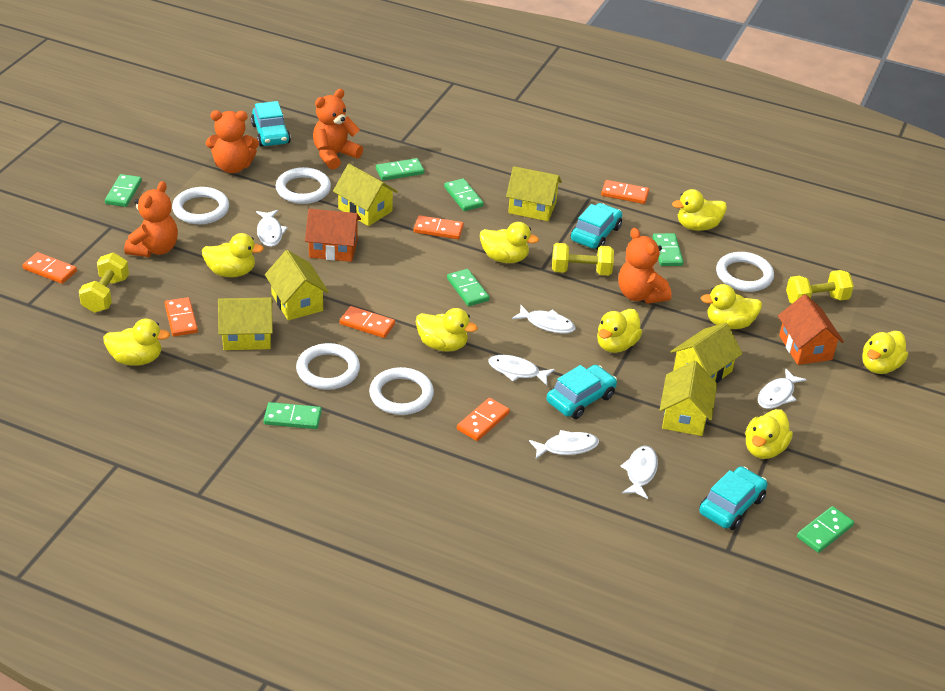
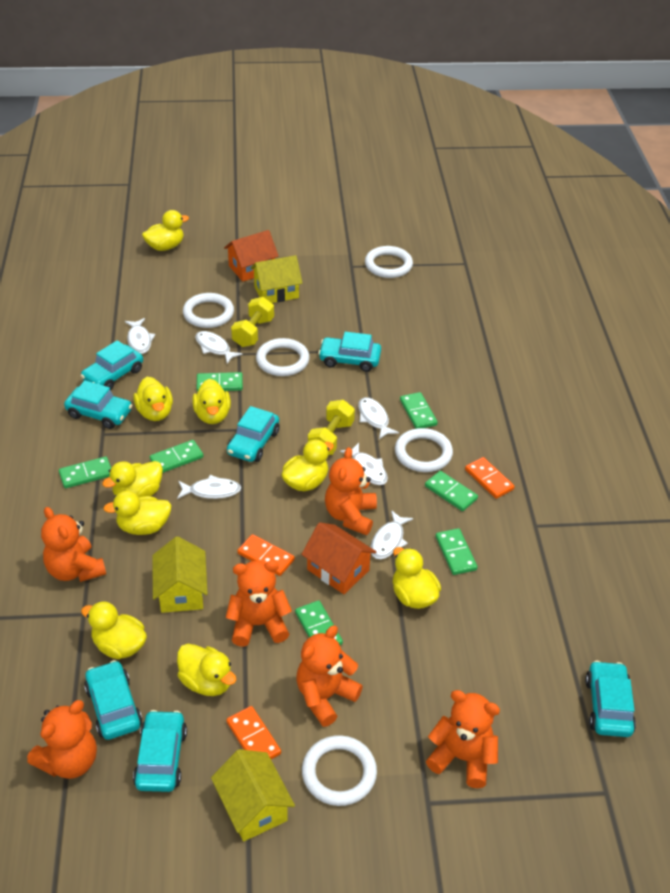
orange domino: [22,252,77,284] [165,297,198,336] [340,306,395,338] [414,215,464,239] [457,398,510,441] [601,180,649,204] = 6 -> [226,706,281,759] [237,534,295,576] [465,457,515,499] = 3
orange teddy bear: [124,181,178,257] [206,110,259,173] [313,89,363,170] [618,228,672,304] = 4 -> [27,700,97,779] [41,507,106,582] [226,560,292,647] [296,625,363,727] [325,447,377,535] [426,690,500,788] = 6
turquoise car: [251,101,291,147] [547,365,617,419] [570,203,622,250] [699,466,767,530] = 4 -> [64,380,133,429] [81,340,143,390] [84,660,142,740] [133,710,187,792] [227,406,280,462] [318,332,381,372] [585,661,636,737] = 7
yellow dumbbell: [79,253,129,313] [552,243,614,276] [786,270,854,304] = 3 -> [231,297,274,347] [308,400,355,455] = 2
yellow house: [218,297,273,350] [265,250,329,320] [333,164,398,226] [506,166,562,221] [660,361,717,436] [671,323,743,383] = 6 -> [152,537,208,613] [211,749,295,841] [250,255,302,303] = 3

